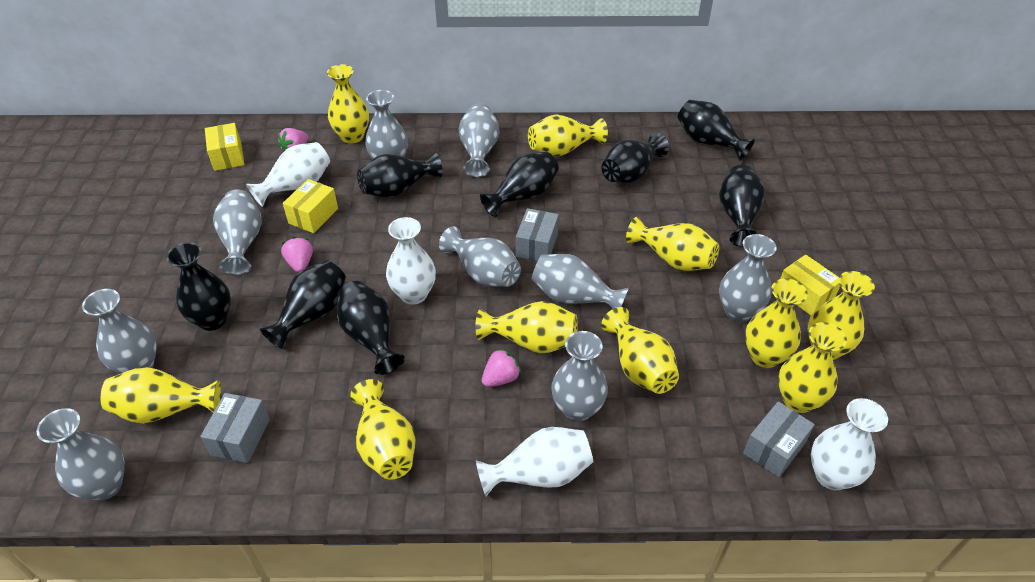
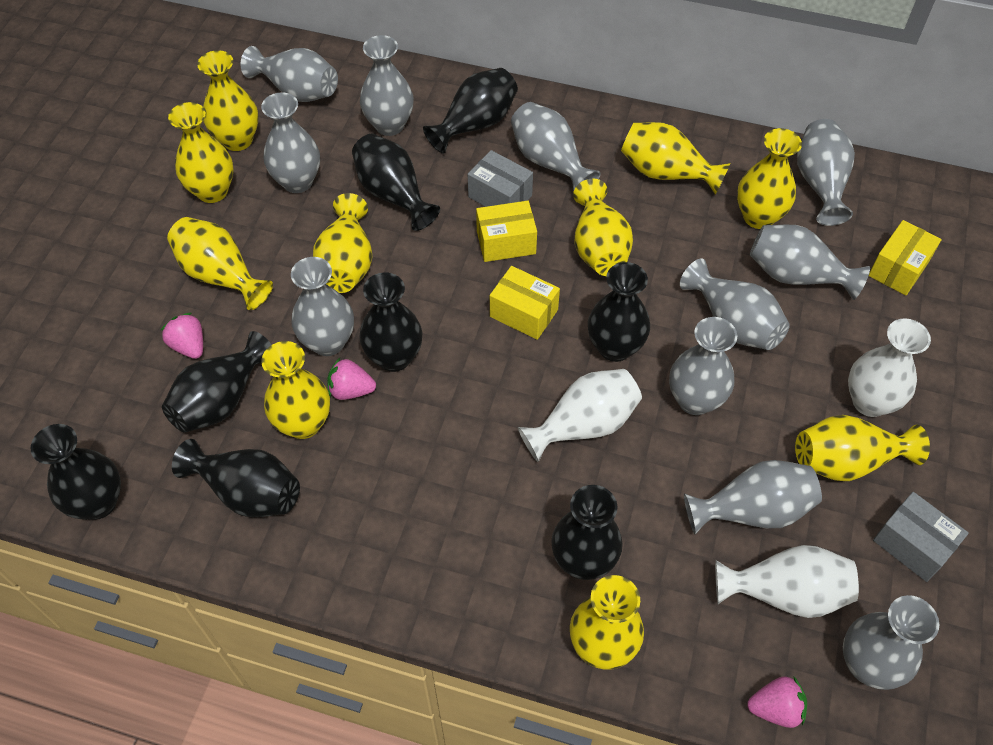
grey box: [200,393,270,463] [516,208,559,261] [743,401,815,477] = 3 -> [468,150,533,207] [873,492,969,582] = 2
grey vase: [36,408,125,501] [82,289,157,374] [213,189,262,275] [365,90,408,159] [439,226,521,287] [459,103,499,177] [532,254,629,309] [551,331,608,422] [719,234,777,322] = 9 -> [241,46,338,102] [261,92,320,193] [291,257,354,356] [360,35,414,136] [511,102,601,192] [669,317,737,415] [680,258,790,350] [684,460,822,534] [750,224,870,300] [797,119,855,226] [843,595,939,690] = 11
white vase: [246,142,330,207] [386,217,436,305] [476,427,593,496] [811,398,888,491] = 4 -> [518,369,642,462] [715,545,859,618] [848,318,931,417] = 3

